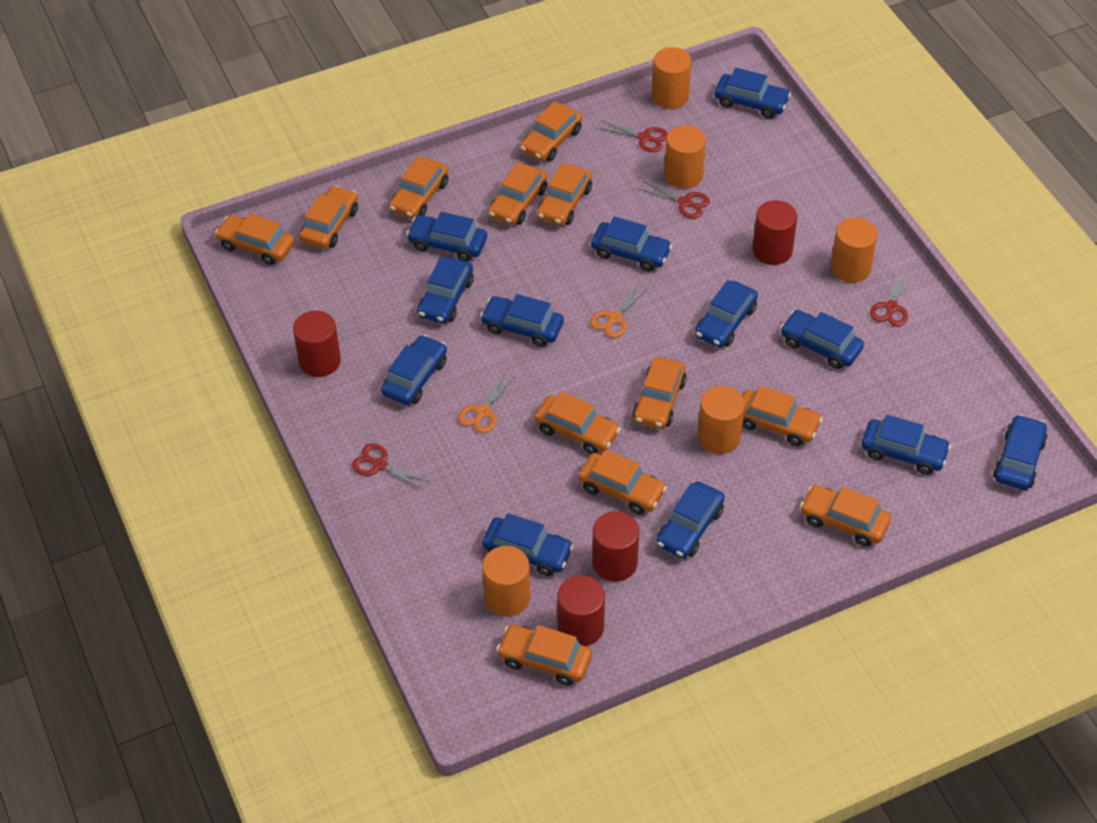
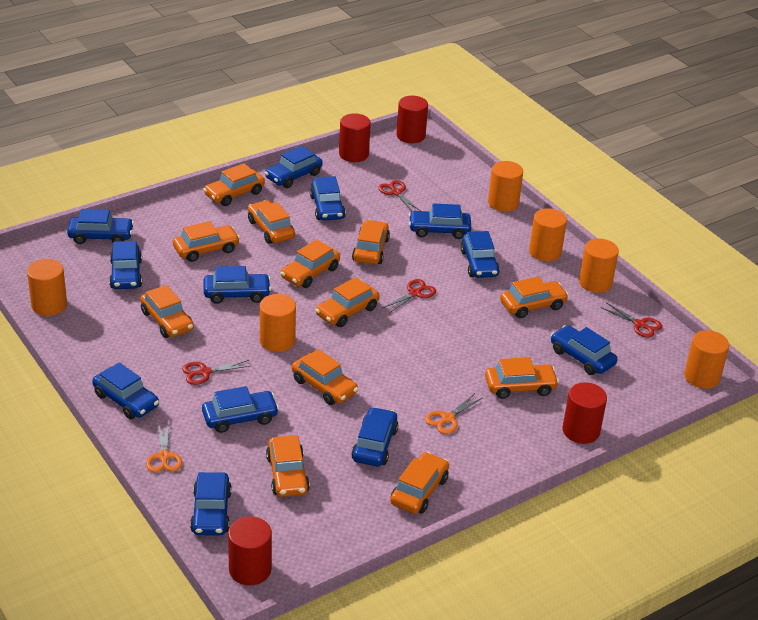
orange cylinder: [482,546,530,616] [652,47,692,109] [664,125,706,189] [698,386,745,454] [831,217,878,283] = 5 -> [27,259,67,316] [260,294,296,352] [488,161,523,212] [529,208,567,261] [579,239,619,293] [684,330,729,389] = 6

